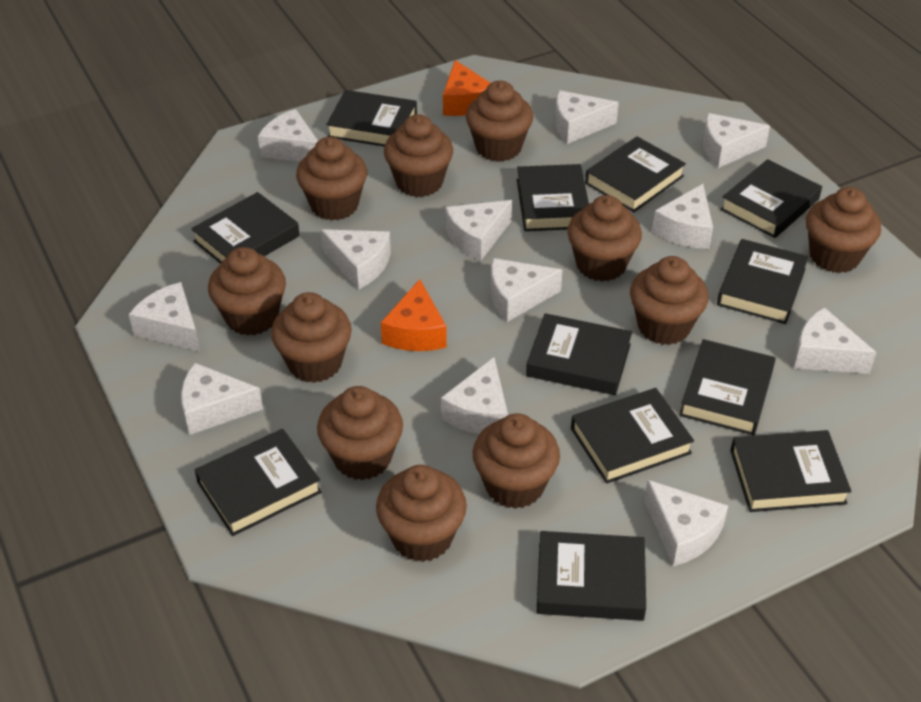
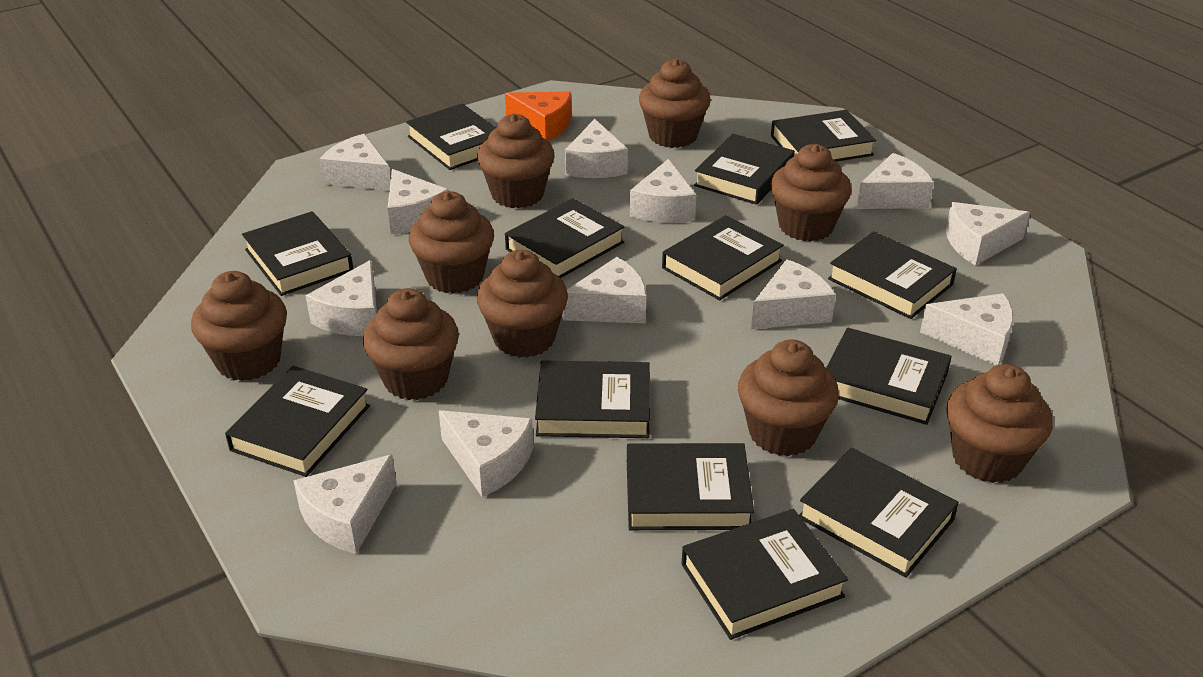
black book: [191,192,300,264] [195,429,322,536] [326,90,417,147] [517,164,589,231] [526,313,632,395] [537,531,646,621] [571,388,694,484] [585,137,686,212] [679,339,776,435] [717,239,809,324] [720,159,822,238] [730,430,852,512] = 12 -> [225,366,370,477] [242,211,353,296] [406,103,496,170] [505,198,624,278] [535,360,650,438] [627,443,754,530] [662,215,784,300] [682,509,848,640] [694,134,795,205] [771,110,876,162] [799,448,959,578] [826,328,952,425] [828,231,957,319] = 13
brown cupcake: [208,247,286,336] [271,292,352,383] [296,137,367,221] [317,386,403,480] [376,465,467,562] [384,114,453,197] [466,81,533,162] [473,413,560,509] [567,195,642,281] [630,256,708,345] [806,187,881,273] = 11 -> [191,271,287,381] [363,288,459,400] [409,191,494,294] [477,113,554,208] [477,250,568,358] [639,59,711,148] [738,339,839,456] [771,144,852,242] [946,364,1053,483] = 9
orange cheese: [381,279,447,351] [443,60,491,116] = 2 -> [505,92,571,141] = 1

